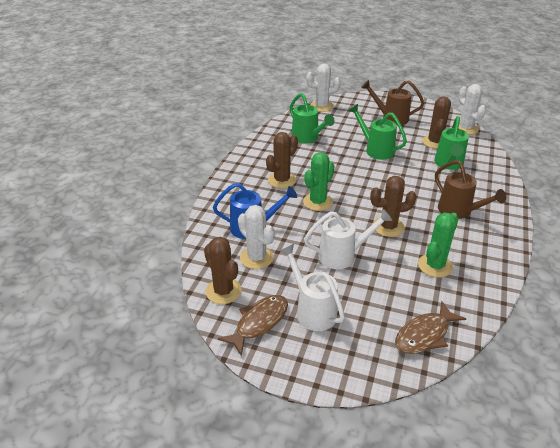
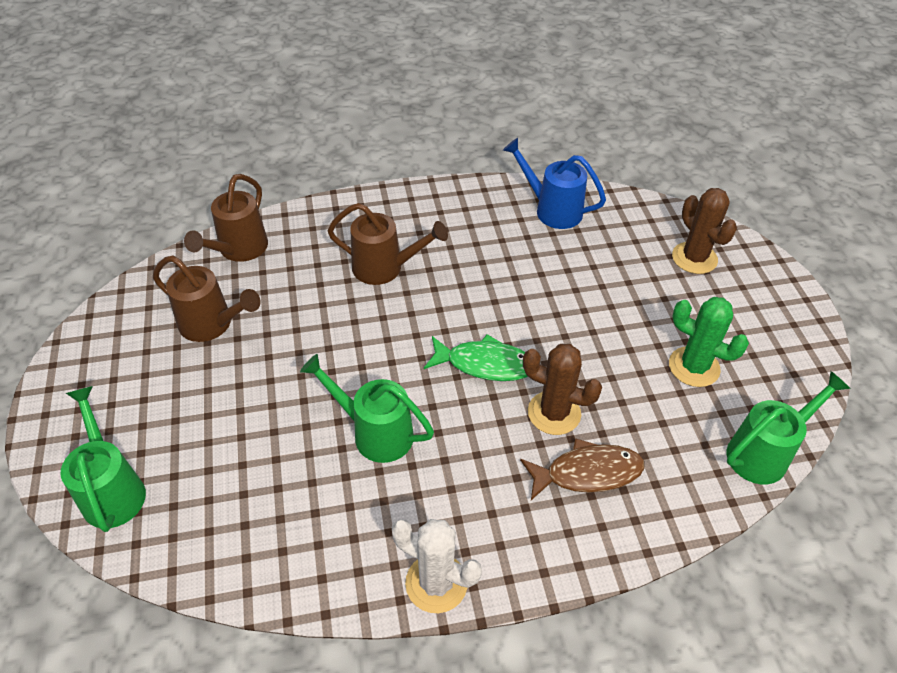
brown cactus: [204,237,242,304] [266,132,298,188] [370,176,417,237] [422,96,451,149] = 4 -> [523,344,602,435] [672,188,737,274] = 2
brown fish: [218,295,288,356] [395,301,466,354] = 2 -> [520,438,645,500] = 1
brown watering can: [361,80,424,125] [435,160,506,219] = 2 -> [153,256,261,342] [184,174,268,262] [327,203,448,285] = 3
green cactus: [303,152,334,211] [418,212,459,278] = 2 -> [669,297,749,387] = 1
green fish: none = 0 -> [424,334,528,381] = 1
white cactus: [238,205,275,269] [306,64,341,112] [458,84,486,135] = 3 -> [391,519,482,613] = 1
white watering can: [280,244,345,331] [304,209,392,269] = 2 -> none = 0

